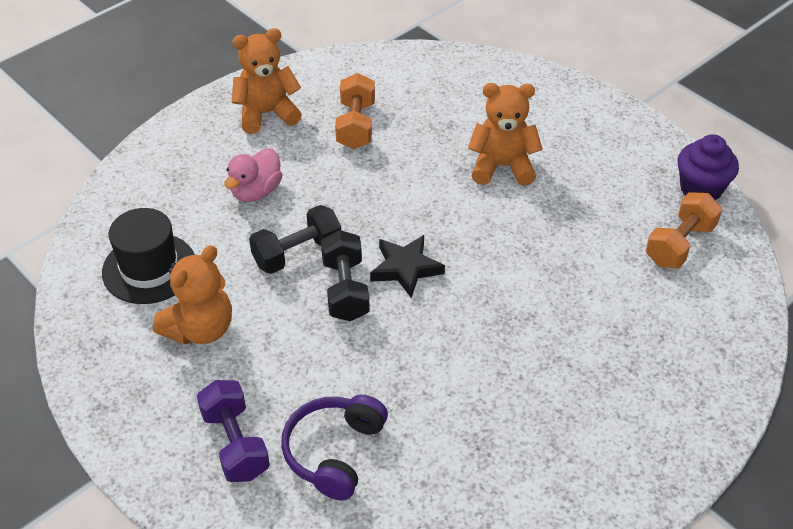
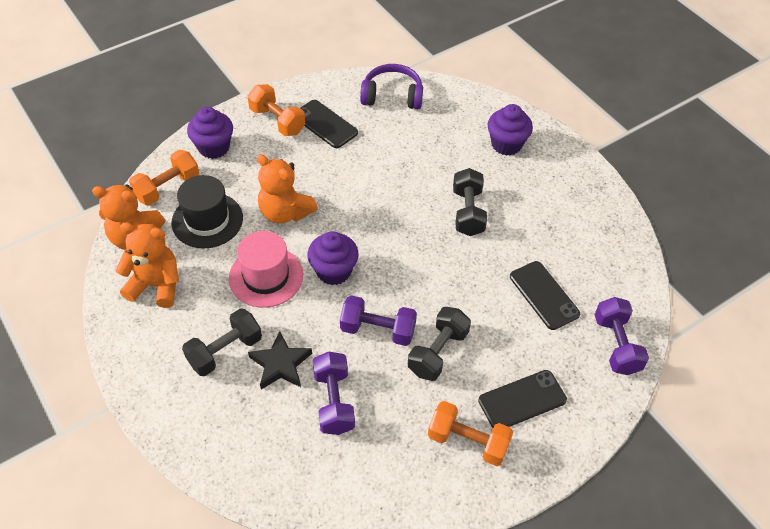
black dumbbell: [249,205,341,274] [321,230,370,321] = 2 -> [182,308,262,376] [408,307,471,381] [453,168,487,236] = 3
black phone: none = 0 -> [300,100,358,148] [478,370,567,428] [510,261,580,330] = 3
orange dumbbell: [335,73,375,149] [646,192,722,269] = 2 -> [129,150,199,206] [247,84,305,136] [428,401,513,466] = 3
pink duck: [225,148,282,202] = 1 -> none = 0
pink hat: none = 0 -> [229,231,303,308] = 1
purple cupcake: [677,134,739,200] = 1 -> [187,107,233,159] [307,231,359,285] [488,104,533,156] = 3
purple dumbbell: [197,380,270,482] = 1 -> [313,352,355,435] [340,295,417,346] [594,297,649,375] = 3

